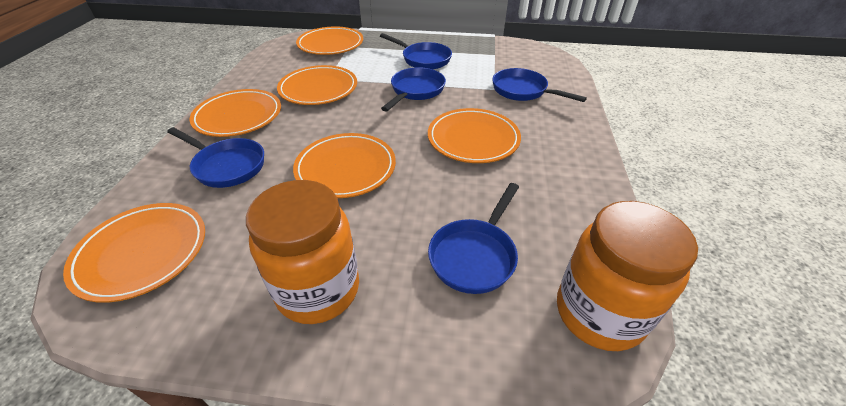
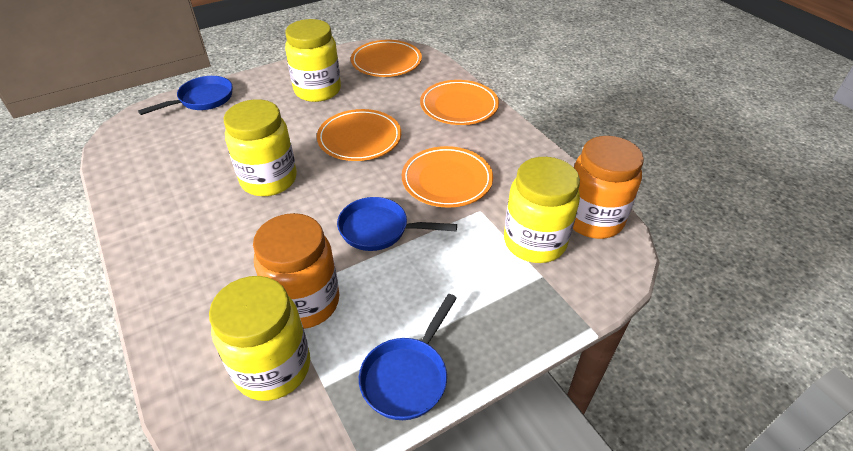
blue pan: [167,127,264,188] [380,33,452,69] [381,67,446,112] [428,183,519,294] [492,68,587,102] = 5 -> [138,76,233,115] [337,197,457,251] [359,294,457,420] = 3
orange plate: [63,203,205,303] [189,89,281,137] [277,65,357,105] [293,133,396,198] [296,26,363,55] [428,108,521,163] = 6 -> [317,109,401,161] [351,40,422,77] [402,146,493,208] [420,80,499,125] = 4
yellow jar: none = 0 -> [209,276,310,401] [224,99,297,196] [285,19,341,102] [504,157,580,263] = 4

